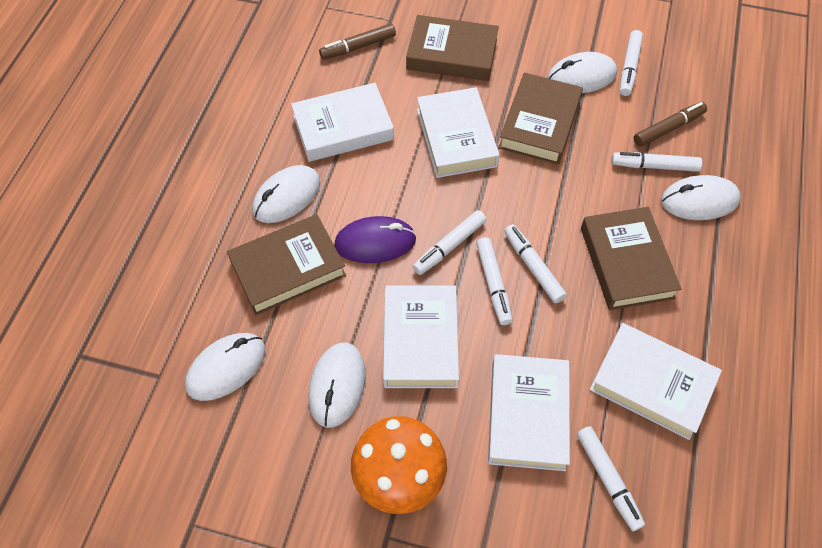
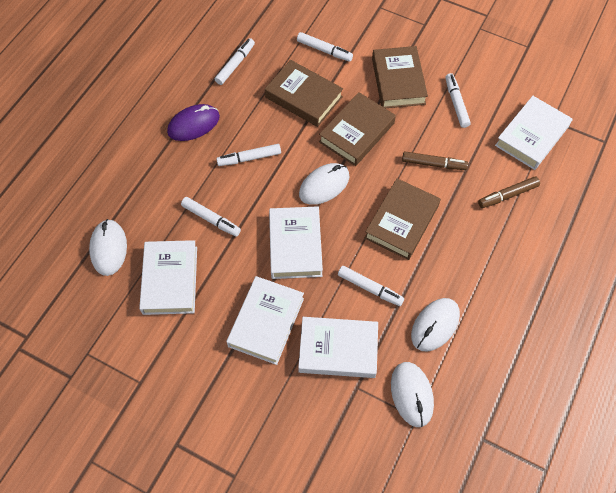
orange mushroom: [351,416,447,514] = 1 -> none = 0
white mouse: [185,333,265,401] [252,165,320,223] [309,342,366,427] [547,52,617,93] [661,175,741,220] = 5 -> [89,219,127,276] [299,163,349,205] [391,362,434,427] [411,298,460,352] = 4

